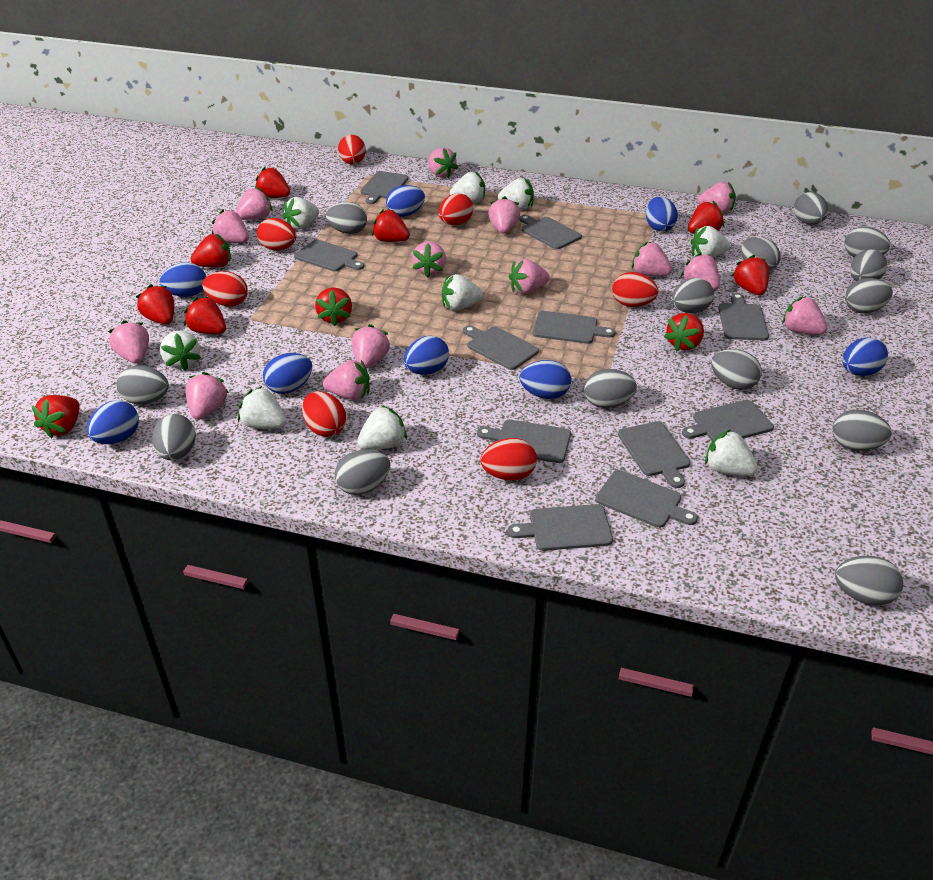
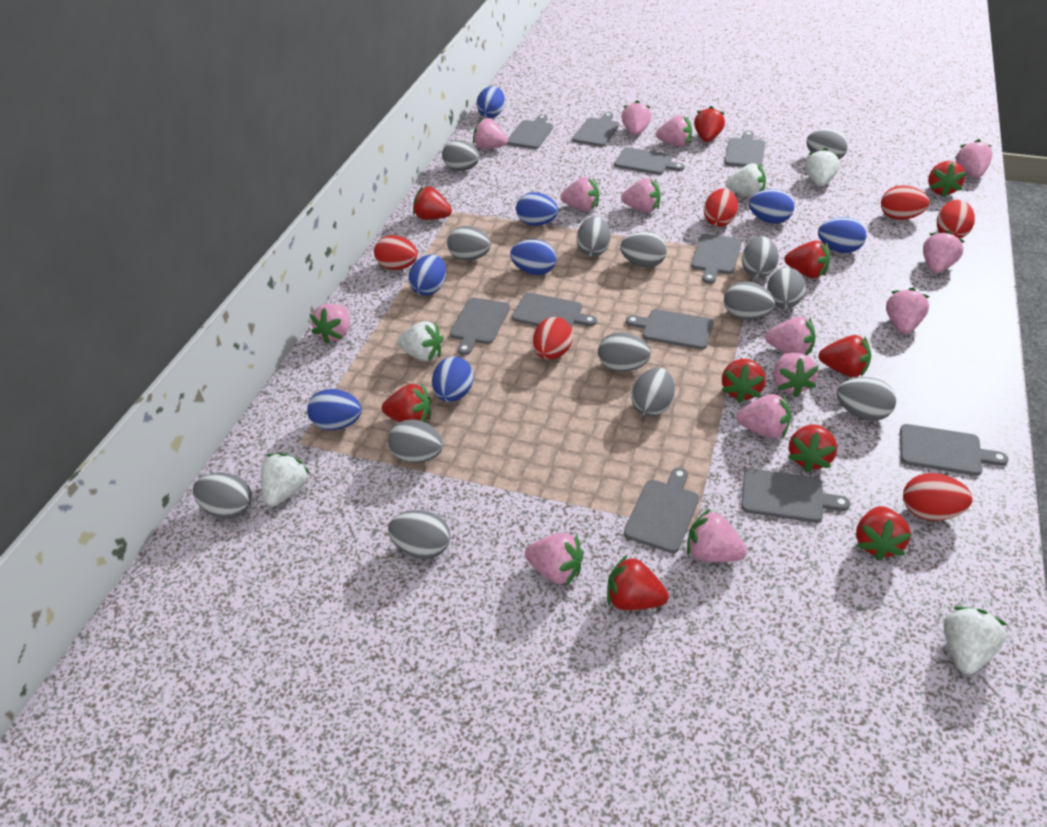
red egg: [202,271,248,307] [257,218,296,250] [302,391,346,437] [338,135,366,164] [439,193,473,225] [480,438,537,480] [612,272,658,307] = 7 -> [374,235,418,270] [533,317,573,360] [704,188,738,227] [881,185,929,220] [903,473,972,521] [937,200,975,238] = 6
white strawberry: [160,331,201,371] [238,386,287,429] [283,197,319,230] [357,405,407,450] [442,274,483,311] [450,171,485,203] [498,178,534,210] [691,226,730,258] [705,430,758,476] = 9 -> [261,453,310,507] [397,321,443,361] [726,163,766,197] [805,148,840,187] [944,606,1007,674] = 5

